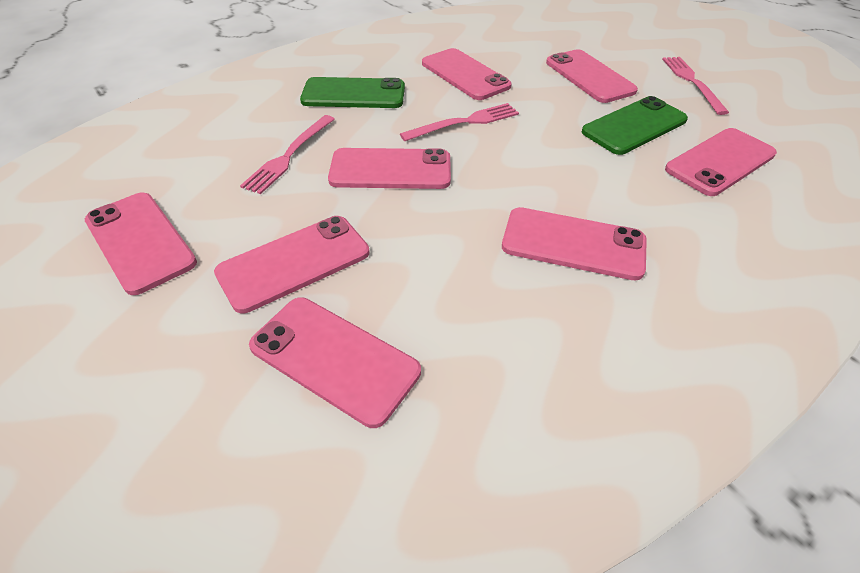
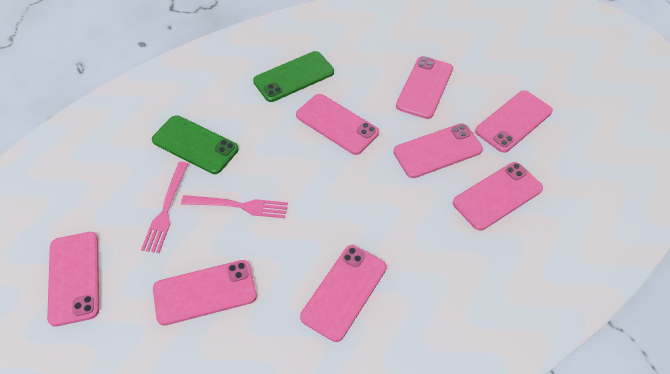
pink fork: [240,115,335,194] [400,103,519,141] [662,57,729,115] = 3 -> [141,162,188,253] [181,195,288,218] = 2

